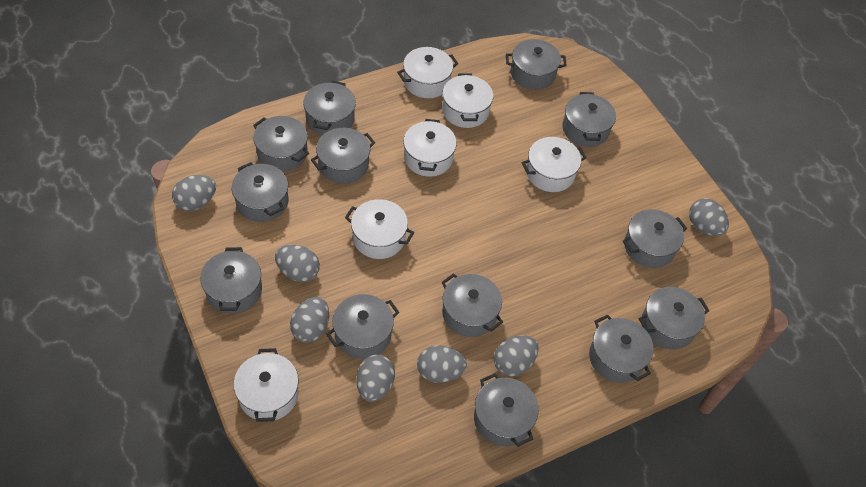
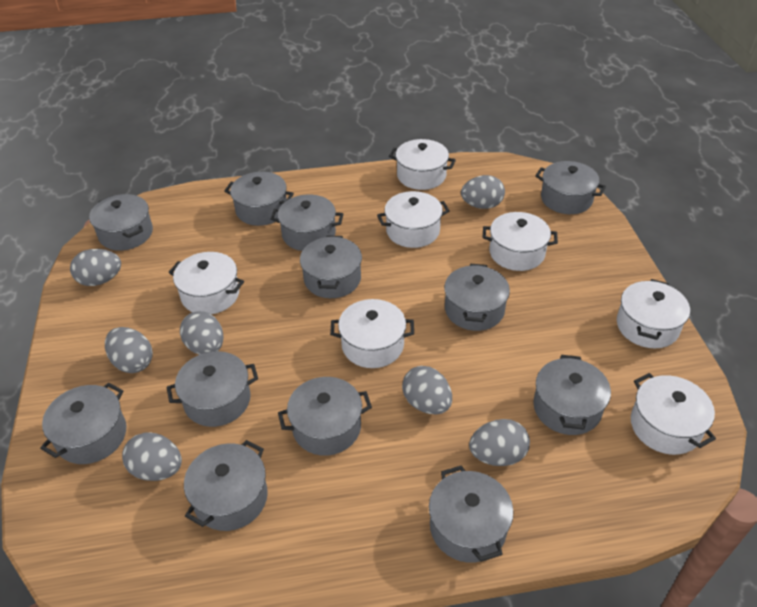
grey pot: [200,247,262,314] [232,162,288,222] [253,116,309,172] [303,81,356,135] [311,128,375,184] [326,294,399,359] [442,273,503,337] [474,373,539,447] [506,39,567,90] [562,92,616,147] [589,314,654,383] [622,209,687,268] [639,287,710,350] = 13 -> [40,382,127,464] [89,194,153,251] [167,351,258,427] [184,440,268,531] [224,172,294,226] [271,195,343,251] [278,377,372,456] [300,236,362,298] [429,465,513,563] [444,264,510,331] [533,355,611,435] [535,161,606,214] = 12
white pot: [233,348,299,422] [345,199,414,259] [397,47,458,98] [403,119,457,177] [442,74,493,128] [522,137,587,192] = 6 -> [168,252,244,314] [330,299,414,368] [377,191,450,248] [389,139,456,190] [483,212,558,271] [617,279,690,348] [631,373,716,455] = 7

